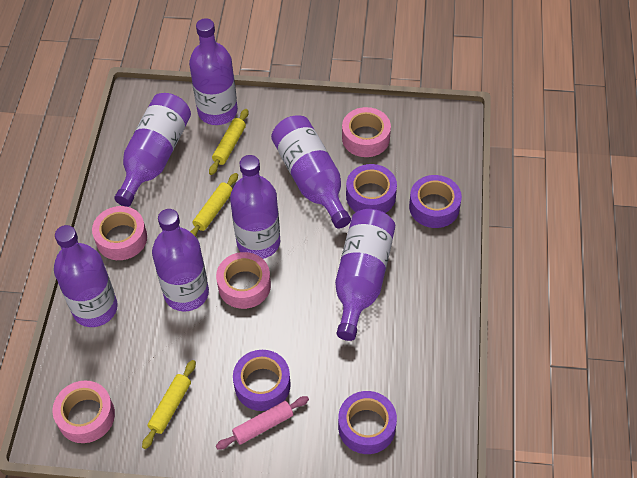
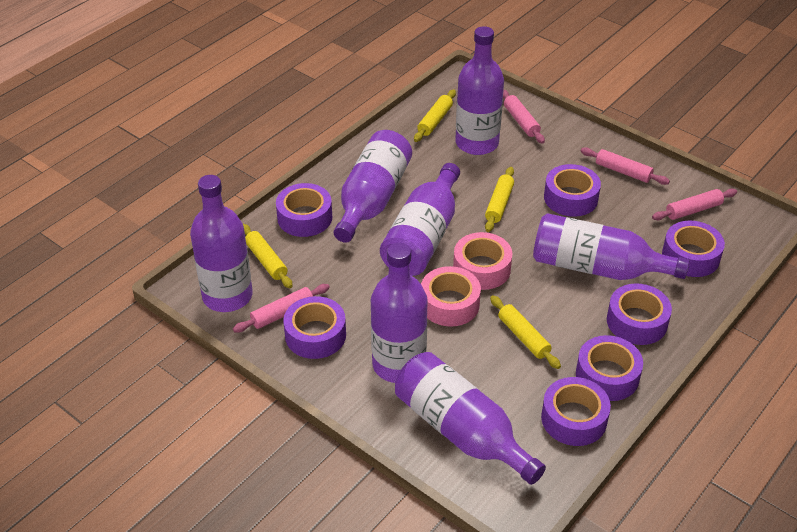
pink rolling pin: [216,396,309,450] = 1 -> [233,284,330,333] [503,90,545,144] [581,147,670,185] [652,189,737,220] = 4
pink tape: [52,381,115,443] [92,206,147,260] [216,252,271,309] [342,107,391,157] = 4 -> [421,266,481,327] [453,232,512,290] = 2
purple tape: [233,350,291,411] [338,391,397,454] [346,164,397,213] [409,175,462,228] = 4 -> [276,183,332,237] [283,296,346,359] [541,377,611,446] [544,164,601,217] [576,335,643,401] [607,283,672,345] [662,221,725,277] = 7
yellow rolling pin: [142,360,196,449] [190,173,238,237] [209,109,249,175] = 3 -> [243,224,292,288] [414,89,456,142] [485,167,514,232] [490,295,561,369] = 4

